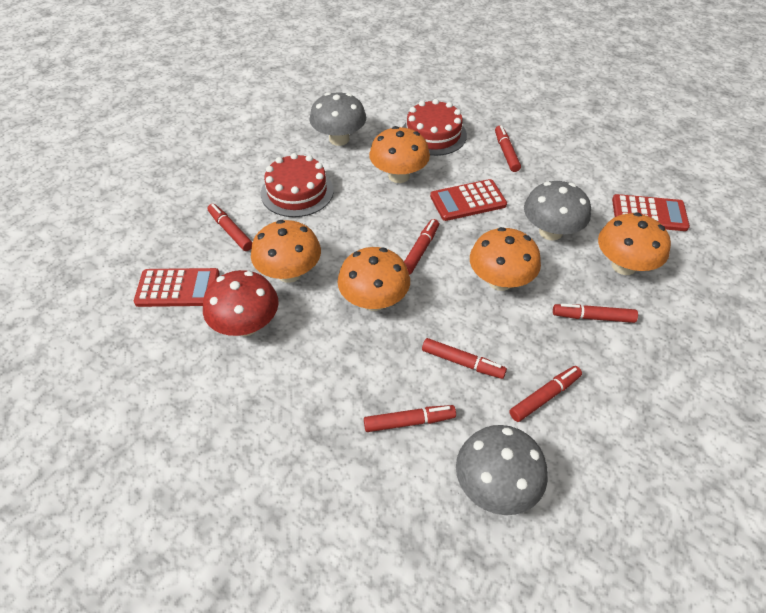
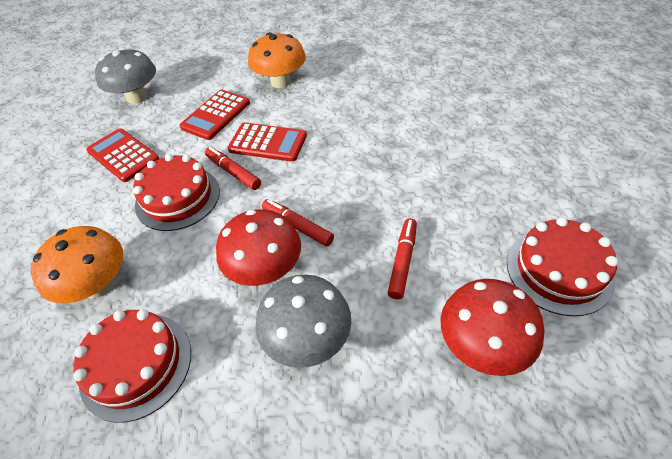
grey mushroom: [309,92,366,146] [456,425,548,515] [524,181,591,241] = 3 -> [95,48,156,104] [255,275,351,368] = 2
orange mushroom: [251,220,321,283] [337,247,410,311] [369,126,430,183] [470,227,541,291] [598,212,671,275] = 5 -> [30,226,123,304] [248,32,306,88] = 2
red cake: [261,153,334,217] [403,99,467,156] = 2 -> [73,309,191,423] [133,154,220,231] [507,217,618,316] = 3
red marker: [208,204,253,251] [364,405,456,432] [404,219,439,275] [422,338,507,379] [495,125,521,172] [509,366,582,422] [553,304,638,323] = 7 -> [205,147,261,190] [262,199,334,246] [388,218,417,299] = 3
red mushroom: [203,270,279,336] = 1 -> [216,209,301,286] [441,279,545,376] = 2

